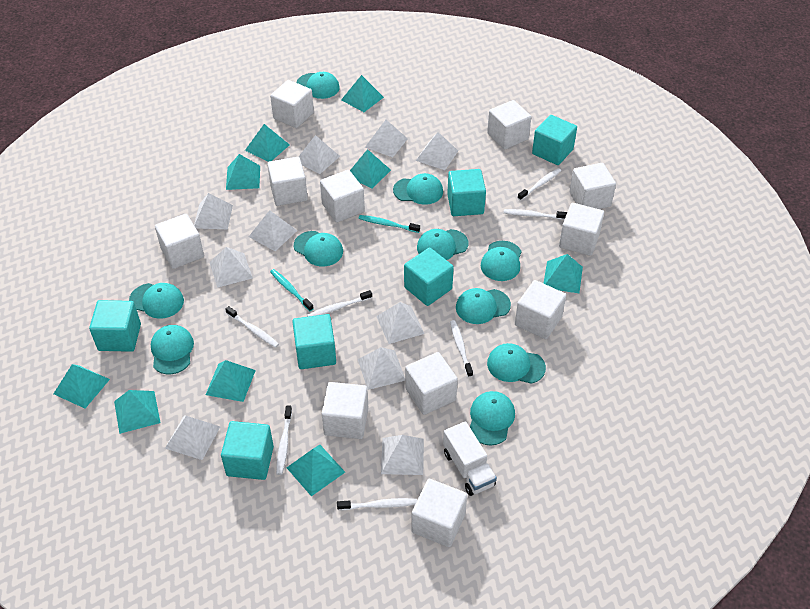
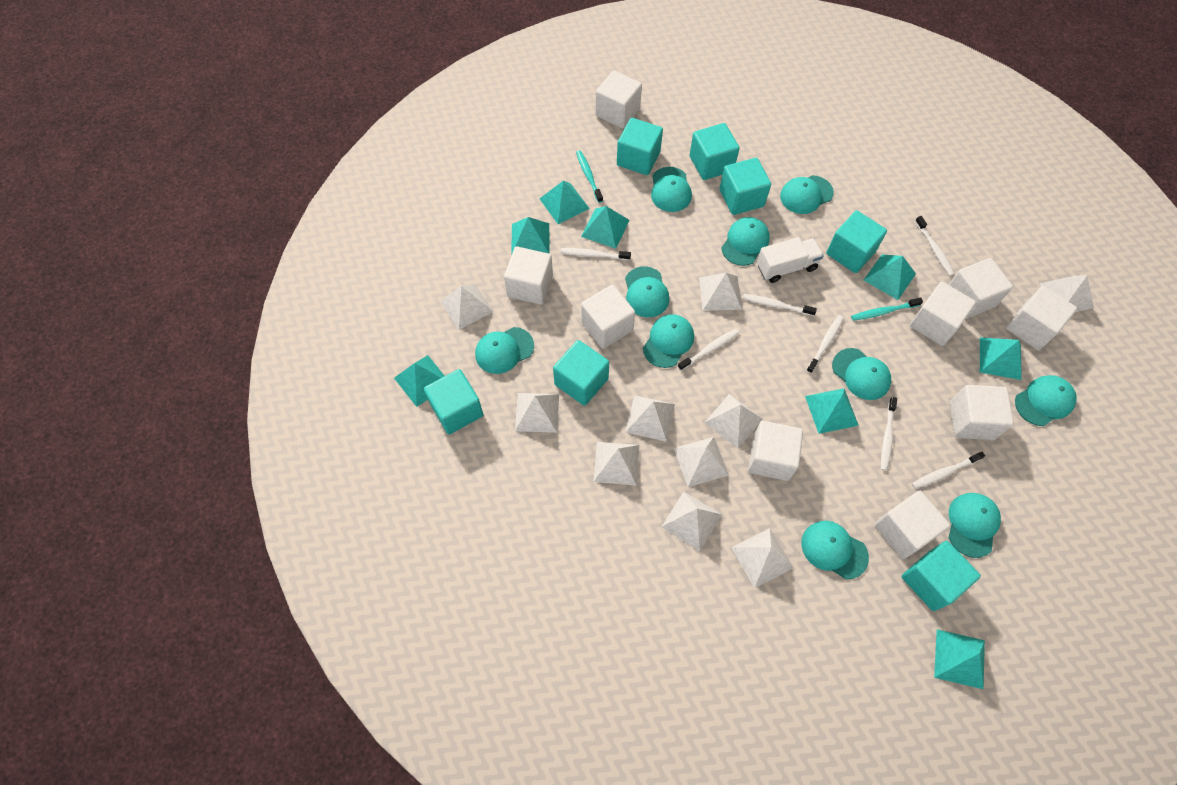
turquoise cube: [89,300,141,352] [221,421,274,480] [292,314,336,369] [404,248,454,306] [447,169,486,216] [532,115,577,165] = 6 -> [424,369,483,434] [553,340,609,406] [617,118,663,175] [690,123,740,180] [719,158,771,215] [826,211,887,273] [901,541,981,611] = 7
turquoise pyramid: [54,364,110,409] [114,390,161,434] [206,360,256,402] [226,154,260,190] [245,124,290,162] [286,445,345,496] [341,75,384,112] [350,149,391,189] [543,254,583,293] = 9 -> [394,355,445,407] [511,217,550,255] [539,180,590,224] [581,206,630,249] [805,388,859,434] [864,255,916,300] [934,629,985,689] [980,337,1022,380] = 8
white cube: [155,214,204,269] [267,157,308,206] [270,80,314,128] [320,170,365,223] [322,382,368,439] [405,352,458,415] [411,479,467,547] [487,100,531,150] [515,280,566,339] [559,203,604,256] [569,163,616,209] = 11 -> [504,246,553,305] [581,285,635,349] [595,70,642,129] [748,421,803,481] [875,491,950,559] [910,282,976,346] [948,258,1013,319] [950,385,1014,440] [1006,286,1077,350] = 9

